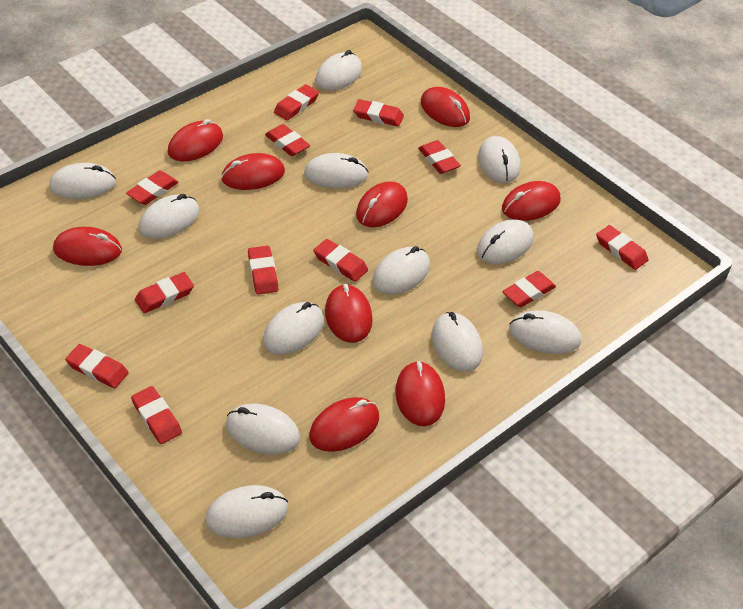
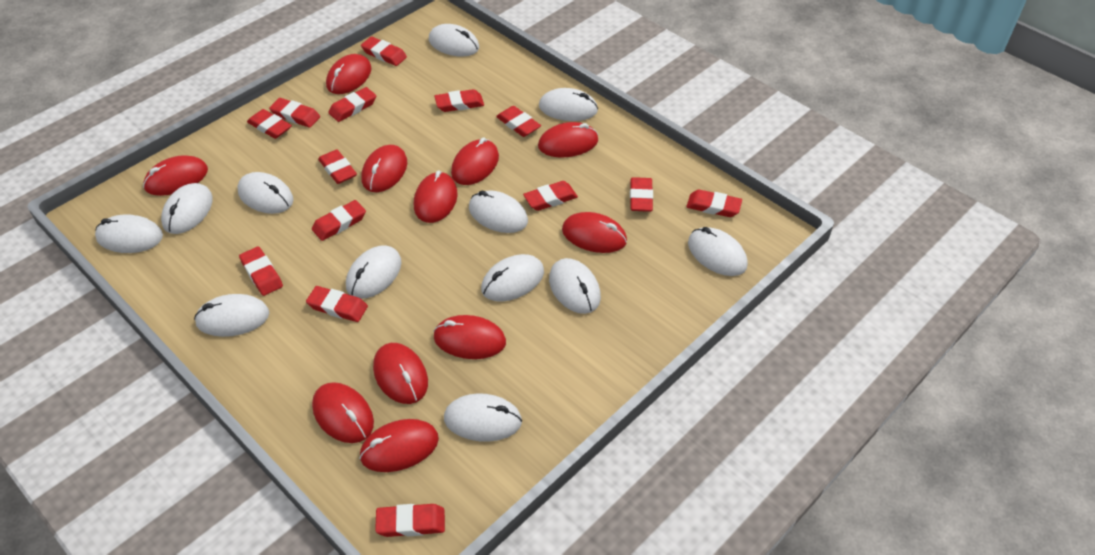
red eraser: [65,344,129,389] [126,171,179,205] [131,386,182,444] [135,272,194,313] [248,246,278,294] [265,124,310,156] [274,84,319,120] [314,239,368,282] [353,99,404,126] [418,140,461,174] [502,271,556,307] [596,225,648,270] = 12 -> [239,247,283,296] [247,109,292,139] [269,98,320,128] [306,286,368,322] [312,200,366,241] [318,150,357,184] [328,87,376,122] [361,37,407,66] [375,504,445,537] [434,89,484,112] [496,106,541,137] [523,181,578,211] [630,177,653,212] [686,190,742,217] = 14
red mouse: [53,227,122,266] [168,119,223,161] [221,153,285,190] [309,397,379,452] [325,284,373,343] [356,181,408,227] [396,361,445,426] [421,87,470,127] [502,181,561,221] = 9 -> [143,155,208,196] [312,382,374,443] [326,54,372,94] [359,419,439,472] [361,145,407,192] [373,343,428,404] [414,170,458,223] [433,315,506,359] [451,137,499,185] [538,122,598,157] [562,212,627,253] = 11

